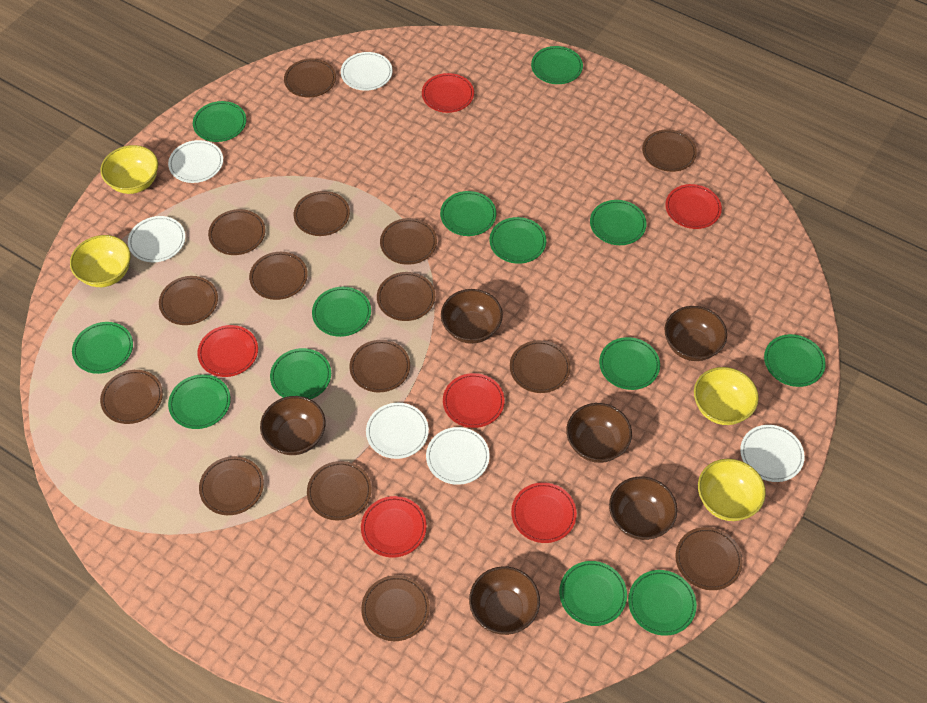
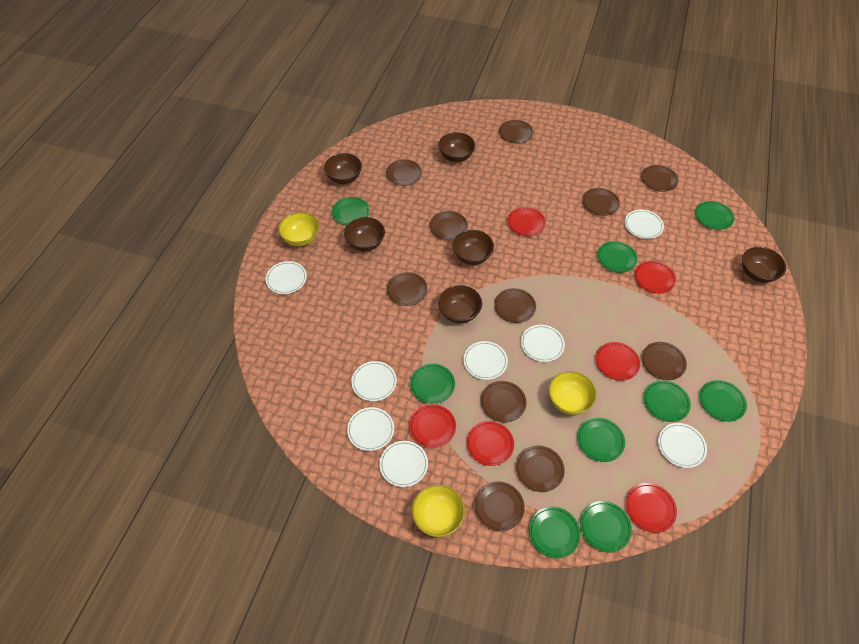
brown plate: [100,370,163,424] [159,276,218,325] [199,456,264,515] [208,209,265,255] [249,252,308,300] [284,59,336,98] [294,191,350,236] [307,461,372,520] [350,340,410,392] [361,575,430,641] [377,272,435,321] [380,218,437,265] [510,340,571,393] [642,129,697,172] [675,527,743,590] = 15 -> [386,159,422,186] [386,272,428,306] [430,211,468,240] [474,481,525,531] [480,381,527,422] [494,288,536,323] [499,120,534,144] [516,445,565,492] [582,188,620,216] [641,165,679,192] [641,342,687,380] = 11
green plate: [72,322,133,374] [168,374,231,429] [193,101,246,142] [270,348,331,399] [312,287,371,337] [440,191,496,236] [489,217,546,264] [531,46,583,84] [559,561,627,626] [590,200,647,245] [599,337,660,390] [628,570,697,636] [764,334,826,387] = 13 -> [332,197,370,225] [410,364,455,404] [529,507,581,559] [577,418,625,462] [580,501,632,552] [597,241,638,273] [644,380,691,422] [695,201,734,230] [699,380,747,422] = 9
white plate: [128,216,185,262] [168,140,223,183] [341,52,393,91] [366,403,429,459] [426,427,490,485] [740,425,805,482] = 6 -> [266,261,307,294] [347,407,394,451] [351,361,397,401] [379,441,428,487] [463,341,508,380] [521,325,565,362] [625,210,664,239] [658,423,707,468] = 8
yellow bowl: [70,235,131,287] [100,145,158,194] [694,367,759,425] [698,459,766,521] = 4 -> [278,212,319,246] [412,485,465,537] [549,371,597,415] = 3

